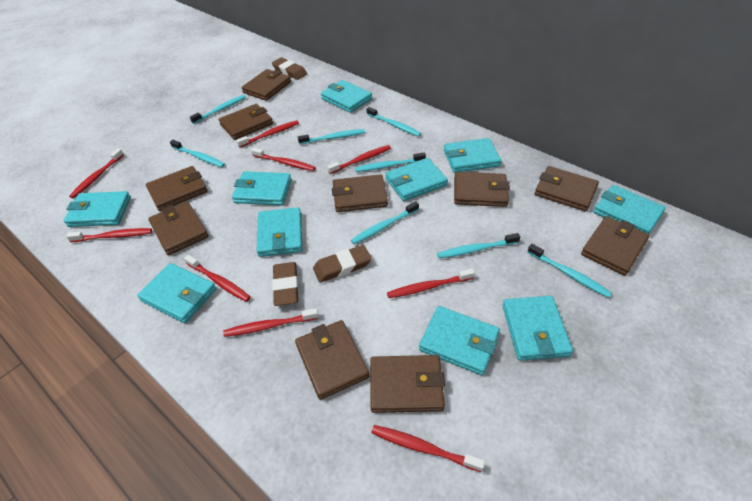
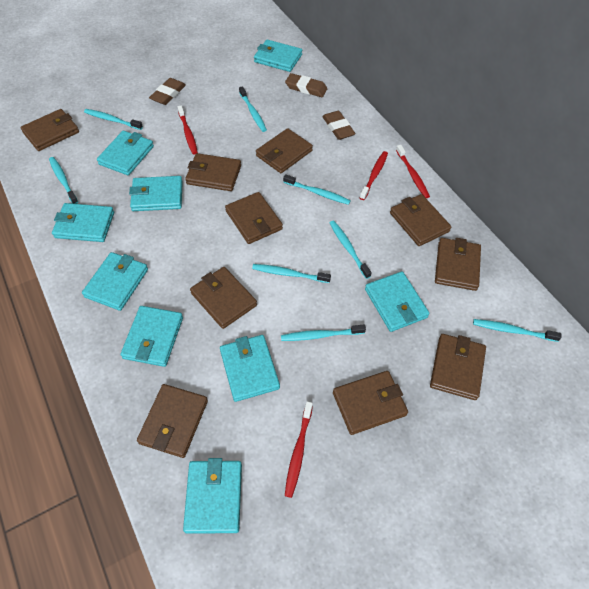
red toothbrush: [66,228,152,242] [69,149,124,198] [184,255,251,302] [223,308,319,337] [236,120,299,147] [251,148,316,171] [327,145,391,174] [371,425,485,472] [387,269,475,298] = 9 -> [177,105,198,155] [285,401,313,498] [360,151,388,200] [396,145,430,198] = 4
turquoise wallet: [64,191,131,227] [137,263,217,323] [232,171,291,206] [256,207,302,257] [321,80,372,113] [385,158,448,201] [419,306,500,375] [444,138,501,173] [502,296,573,361] [593,185,666,234] = 10 -> [52,203,114,242] [82,252,148,311] [97,131,154,175] [120,306,183,367] [129,176,183,211] [183,458,242,534] [220,335,280,402] [254,39,302,72] [365,271,430,332] = 9

